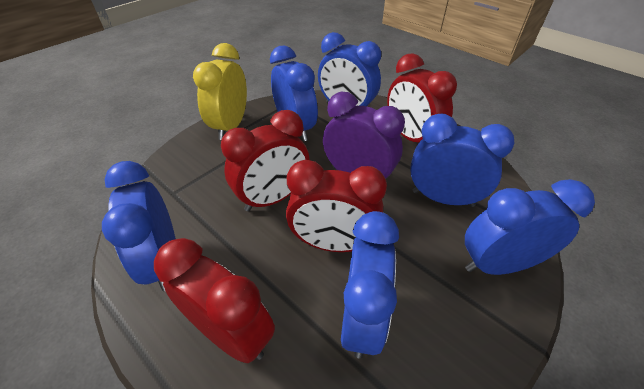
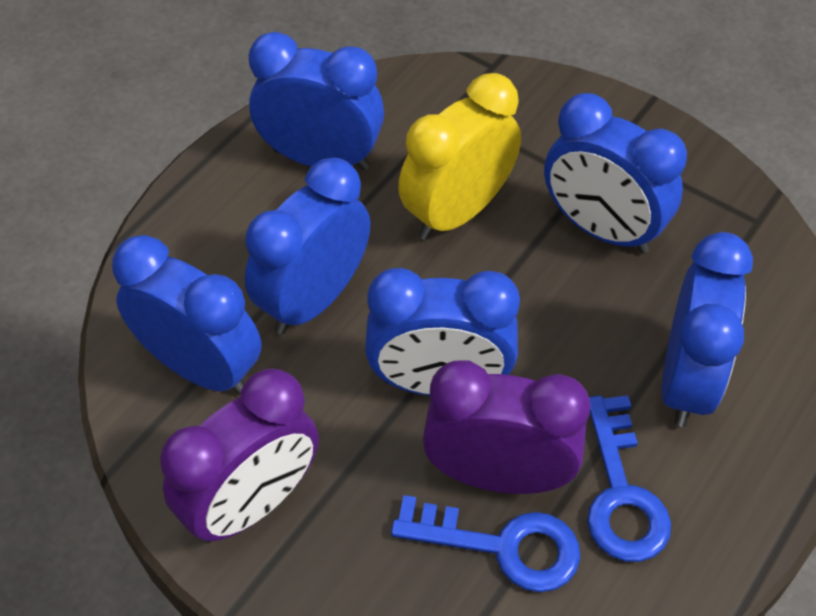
blue key: none = 0 -> [391,495,580,592] [587,395,671,562] = 2
purple clock: [323,92,405,179] = 1 -> [160,368,319,543] [423,361,590,494] = 2
red clock: [154,238,275,363] [221,110,310,212] [286,160,387,252] [387,53,457,142] = 4 -> none = 0

